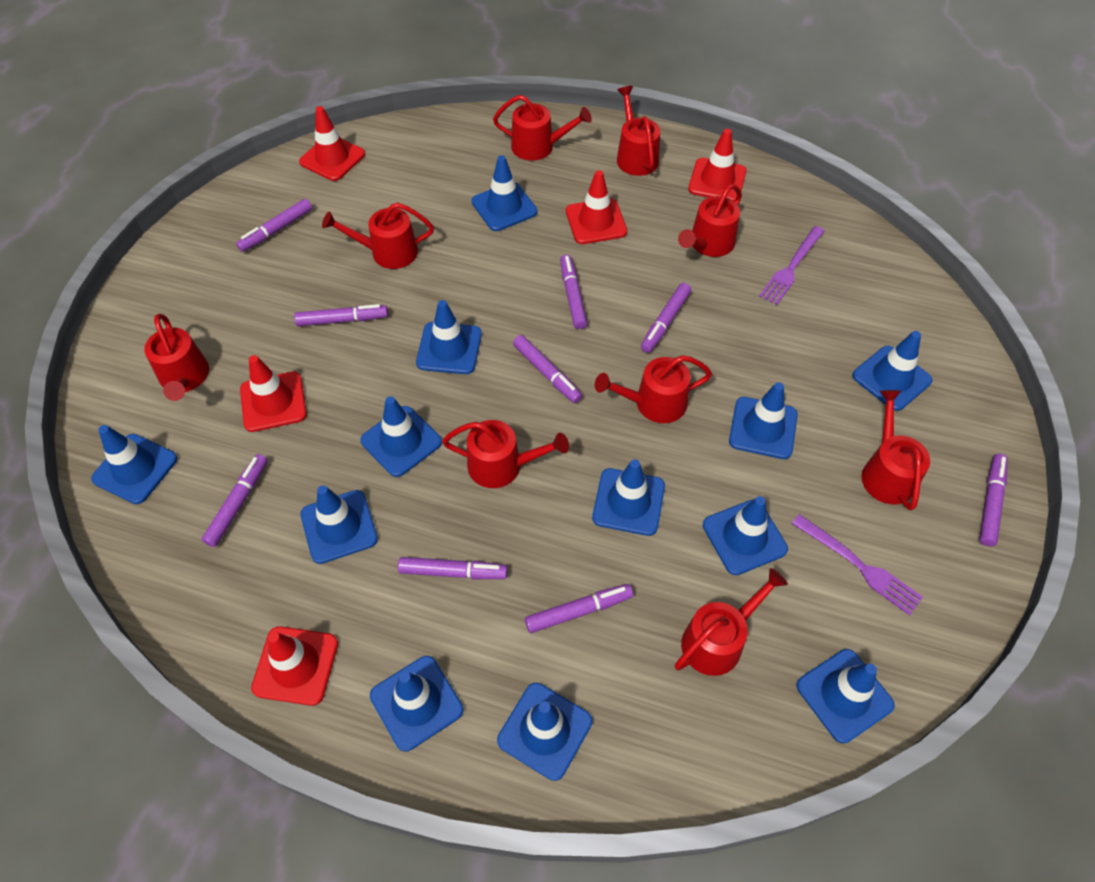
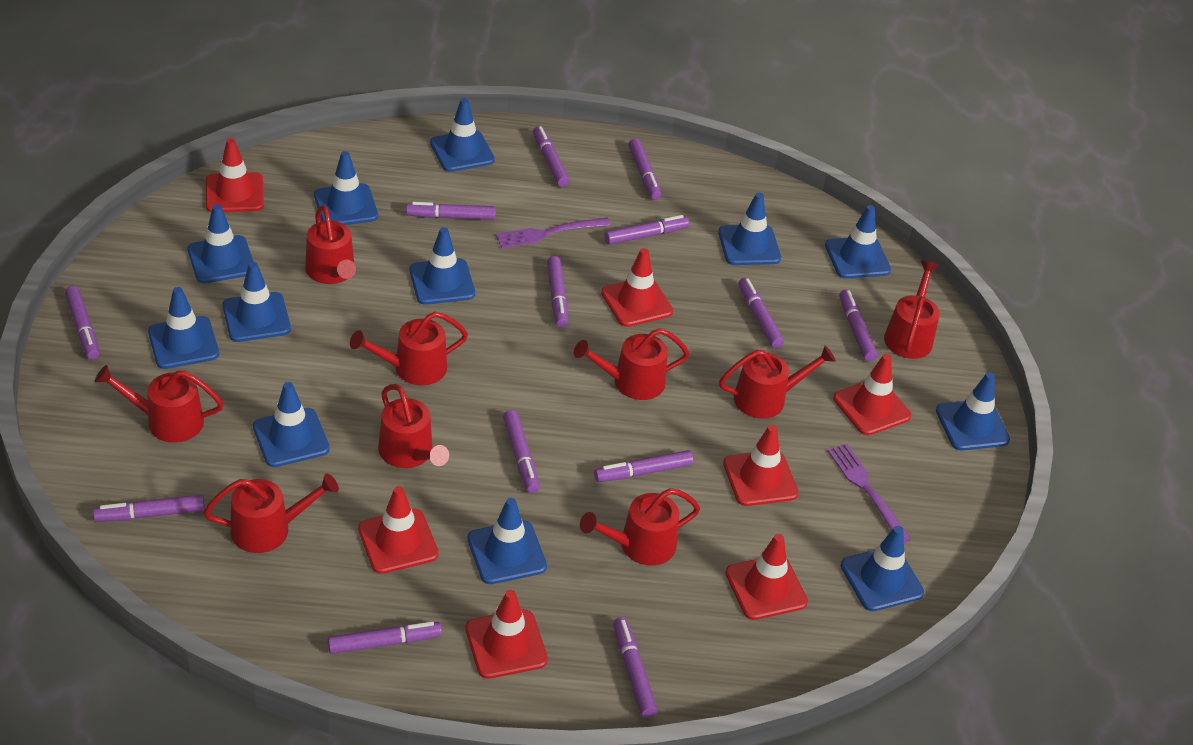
purple marker: [202,454,267,547] [236,199,312,252] [294,304,388,326] [398,557,508,579] [513,335,582,403] [525,584,633,633] [560,255,587,329] [641,283,691,353] [980,454,1008,546] = 9 -> [65,286,100,359] [93,495,205,522] [328,621,442,654] [406,202,496,220] [503,410,539,493] [533,126,570,187] [547,256,568,327] [594,450,694,482] [605,215,689,245] [613,617,658,717] [629,138,661,200] [739,278,784,348] [839,289,877,361] = 13
red traffic cone: [240,355,307,432] [251,626,338,706] [299,106,365,181] [566,170,627,244] [688,129,747,202] = 5 -> [206,138,264,212] [358,486,439,574] [466,590,548,679] [601,248,673,327] [723,425,799,506] [725,534,808,620] [833,354,911,435] = 7

